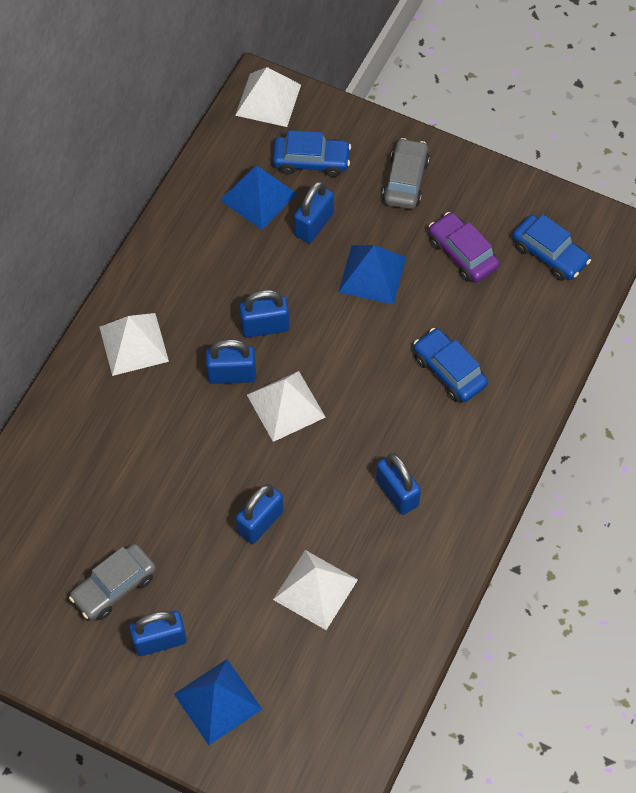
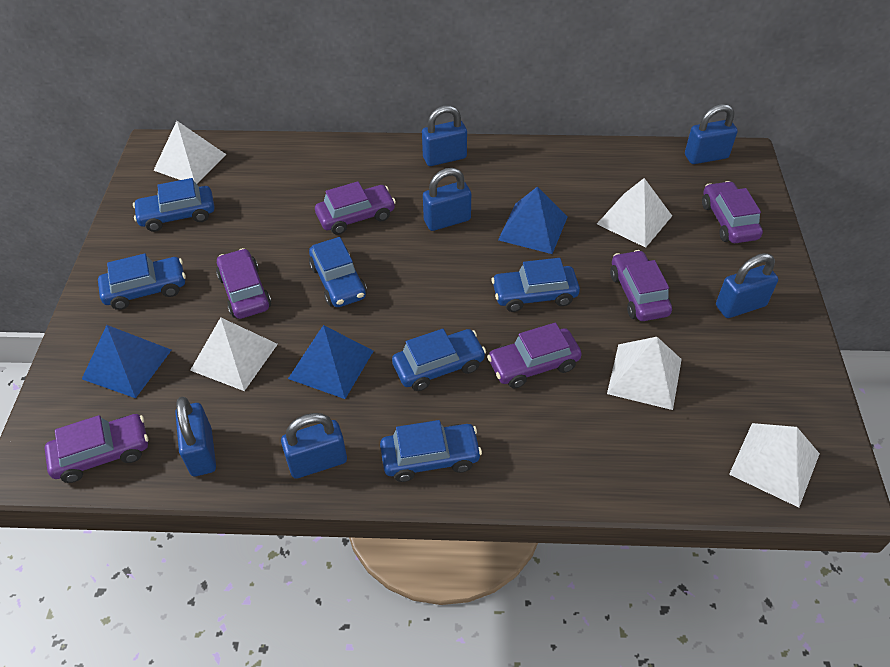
blue car: [273,130,351,177] [414,328,488,402] [512,214,591,281] = 3 -> [98,253,186,310] [133,178,214,232] [309,237,367,307] [380,420,482,482] [392,329,486,391] [492,258,580,312] = 6
grey car: [69,544,156,620] [382,138,430,209] = 2 -> none = 0
purple car: [429,212,500,282] = 1 -> [45,414,148,483] [216,248,271,319] [315,181,396,235] [487,323,582,388] [610,250,672,321] [702,181,763,243] = 6
white pyramid: [100,313,169,376] [235,67,301,127] [247,371,326,442] [273,550,358,630] = 4 -> [153,121,226,184] [190,317,278,391] [597,178,672,248] [607,337,682,410] [729,423,820,507] = 5

